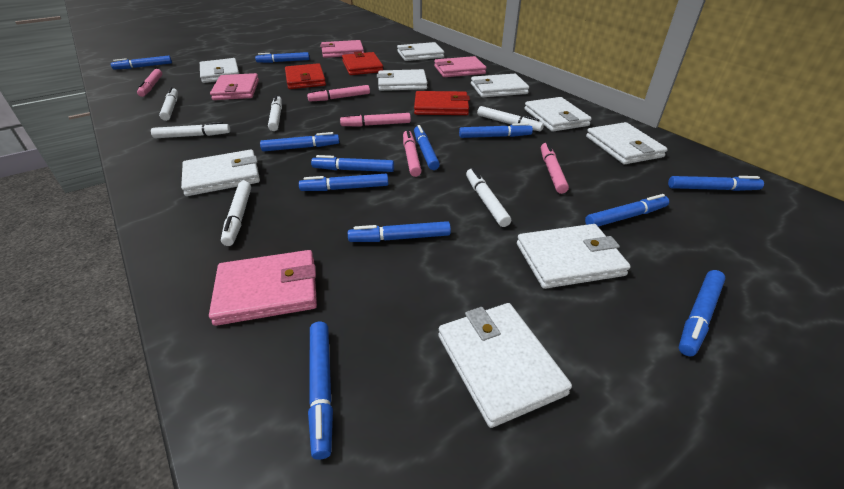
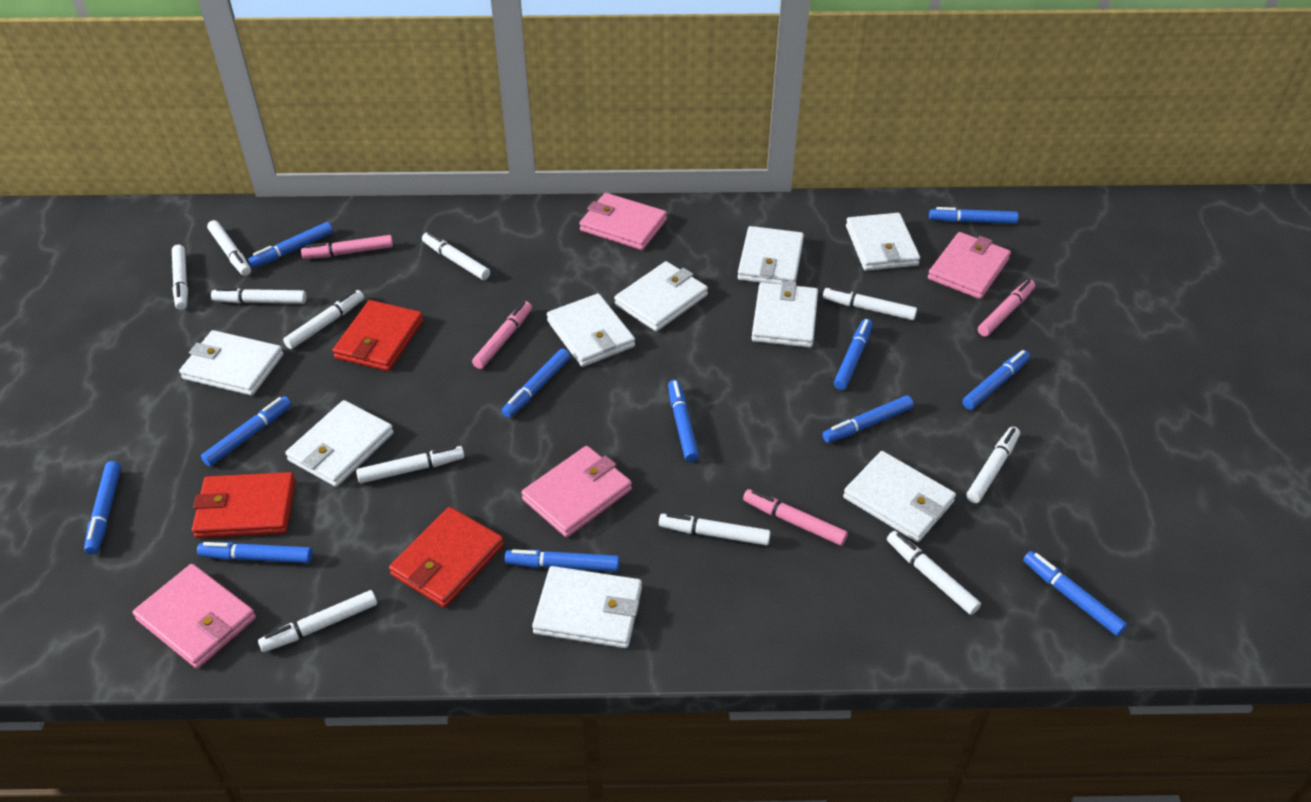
pink marker: [137,69,162,97] [307,85,370,101] [340,113,411,127] [403,129,421,177] [541,142,569,194] = 5 -> [301,235,393,259] [472,301,532,369] [743,489,848,546] [978,280,1035,337] = 4
white marker: [151,122,230,138] [159,87,178,121] [221,181,251,246] [268,95,282,131] [466,168,511,227] [477,106,544,131] = 6 -> [172,245,188,310] [207,220,251,276] [211,288,306,304] [258,590,377,652] [283,290,364,349] [356,446,464,483] [422,232,490,280] [659,513,771,546] [823,287,917,320] [887,531,981,615] [966,427,1020,503] = 11

